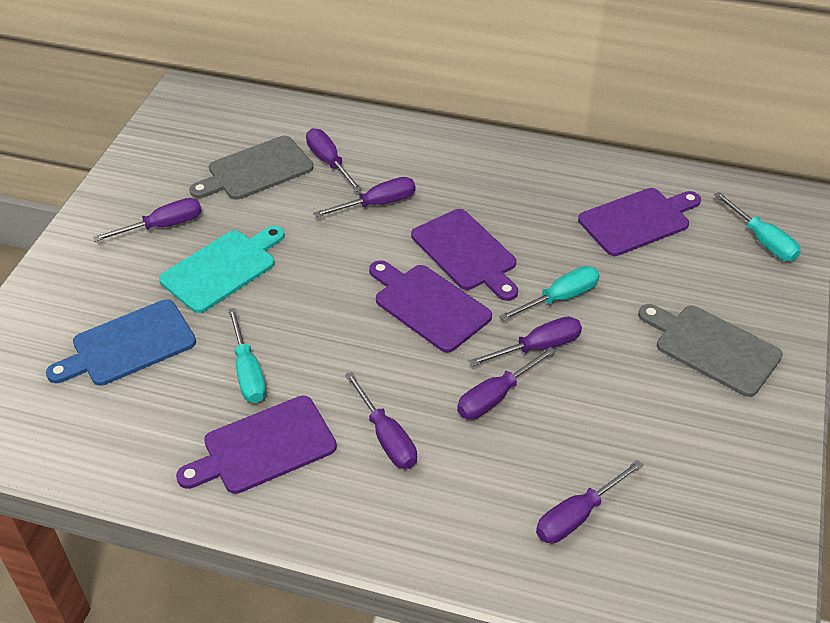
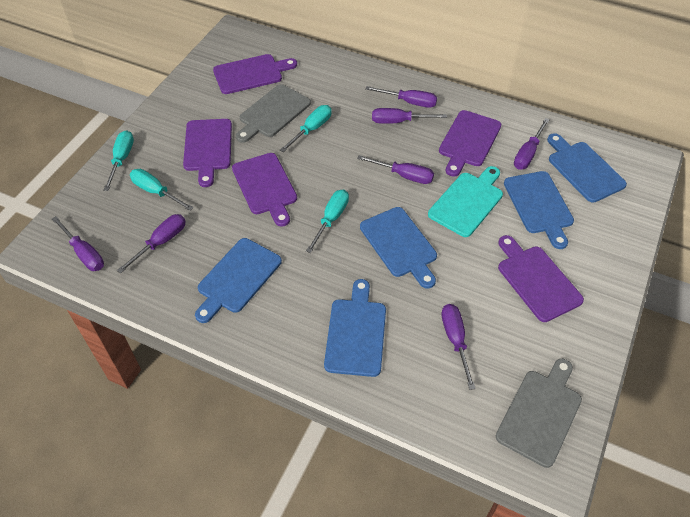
blue cutting board: [46,299,196,386] = 1 -> [195,238,282,323] [324,279,386,377] [360,207,437,289] [504,171,574,249] [547,133,627,203] = 5
purple cutting board: [176,396,337,494] [369,260,492,352] [411,209,518,301] [578,188,701,256] = 4 -> [183,119,232,187] [213,54,297,94] [232,153,297,227] [439,110,501,177] [498,235,584,322] = 5
turquoise screwdriver: [228,308,266,403] [499,266,600,321] [714,192,801,261] = 3 -> [103,130,134,191] [130,169,194,211] [280,105,332,152] [306,190,349,253] = 4

